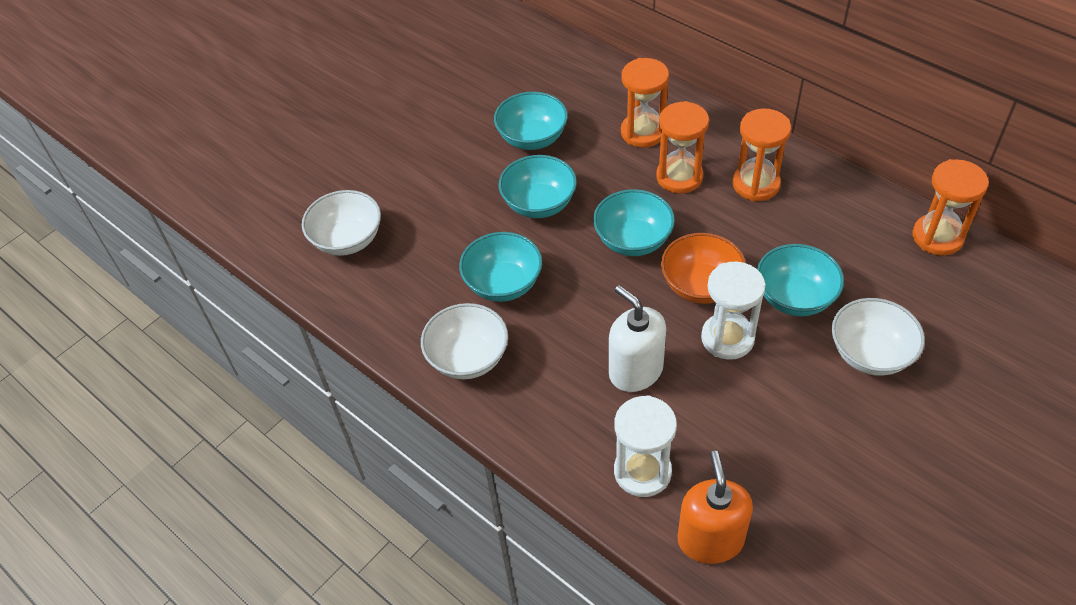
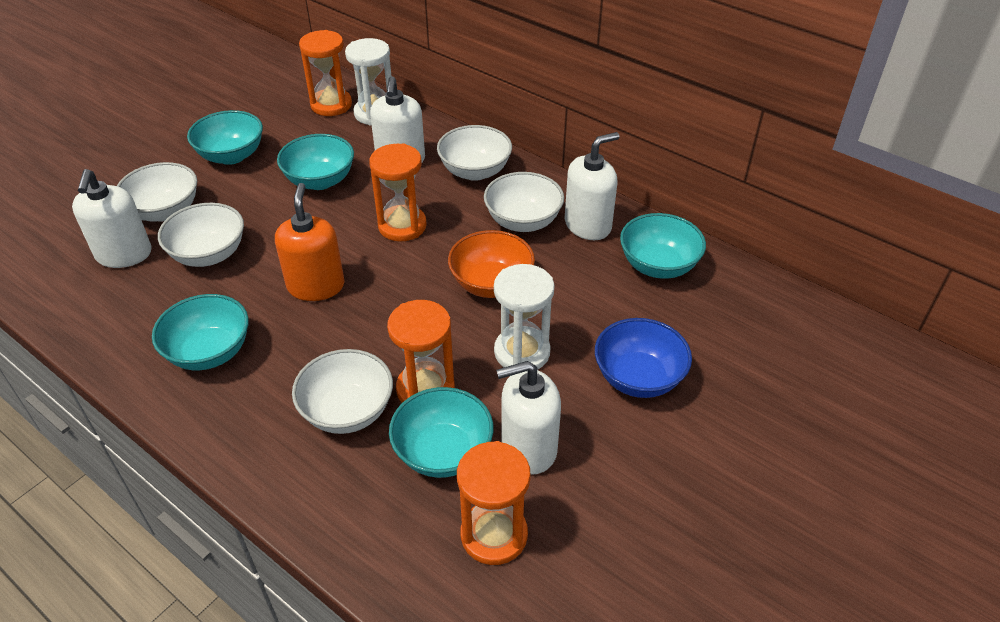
blue bowl: none = 0 -> [595,318,692,398] = 1
white bowl: [302,190,381,256] [421,303,508,379] [832,298,925,376] = 3 -> [117,162,197,222] [158,203,244,267] [292,349,393,434] [437,125,512,181] [484,172,564,232] = 5
white soap dispenser: [609,285,666,392] = 1 -> [72,169,152,268] [370,76,425,162] [496,361,561,475] [565,132,620,240] = 4

